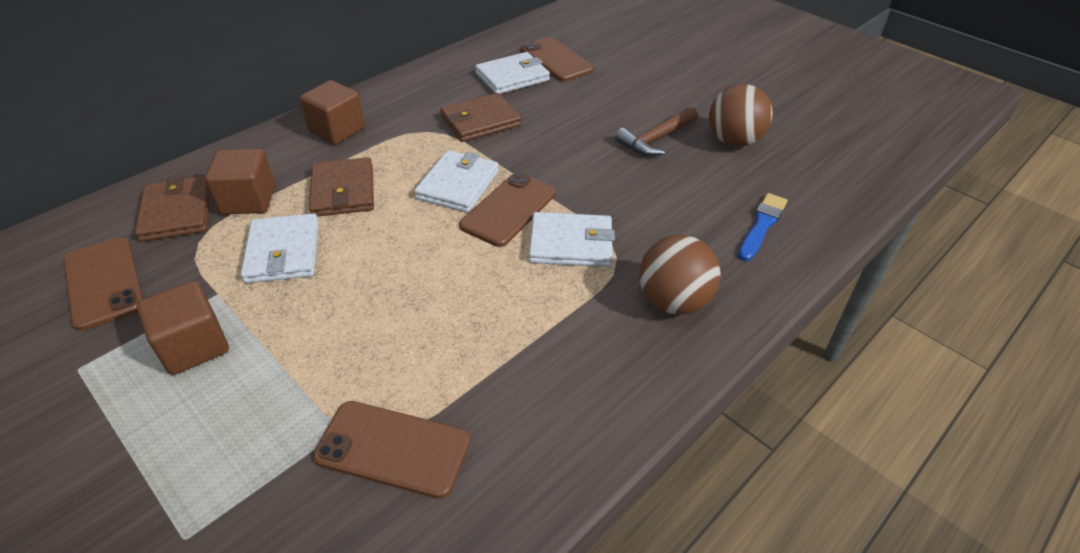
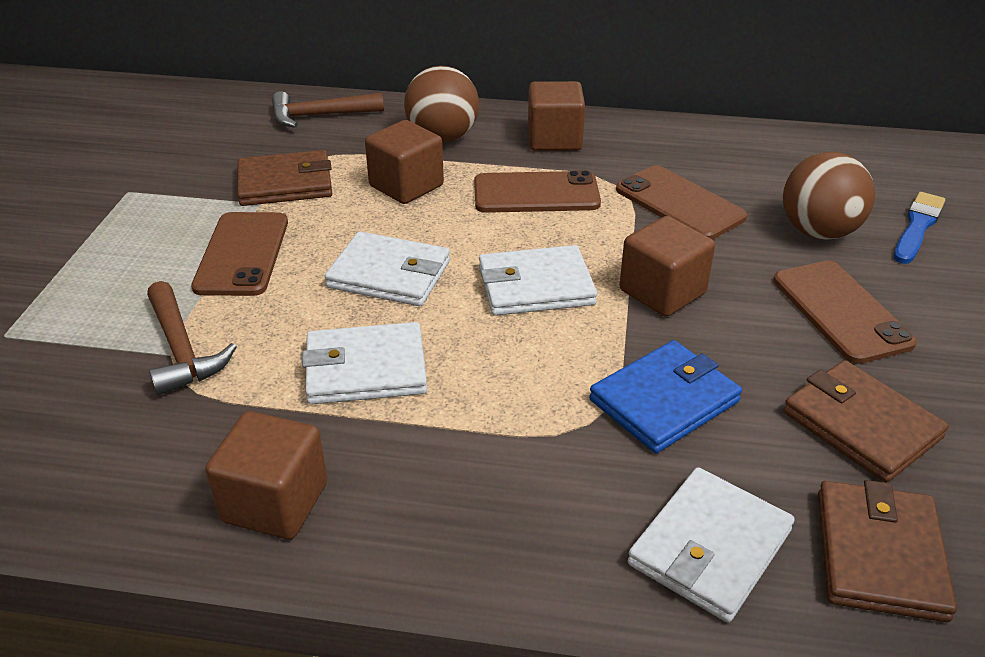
blue wallet: none = 0 -> [589,340,742,453] = 1
brown cube: [136,281,229,375] [205,149,275,215] [300,80,365,145] = 3 -> [205,411,327,539] [365,120,444,204] [528,81,585,151] [619,216,715,317] = 4
brown hammer: [615,107,698,156] = 1 -> [147,281,237,395] [272,91,384,128] = 2

